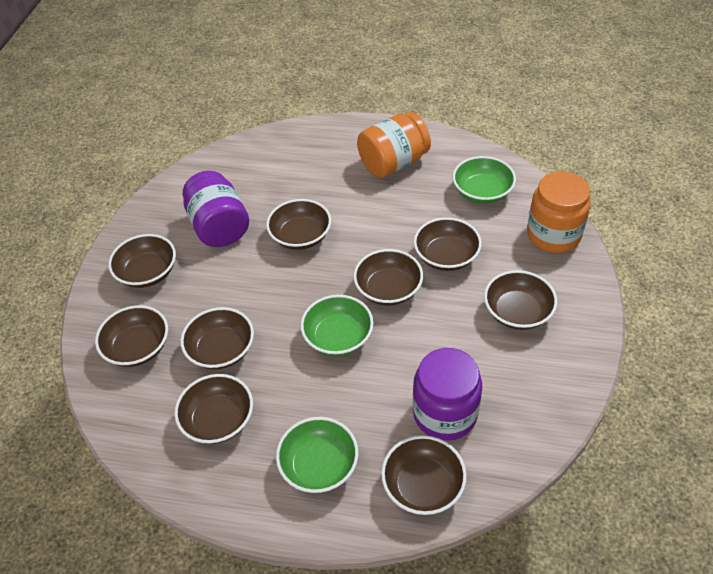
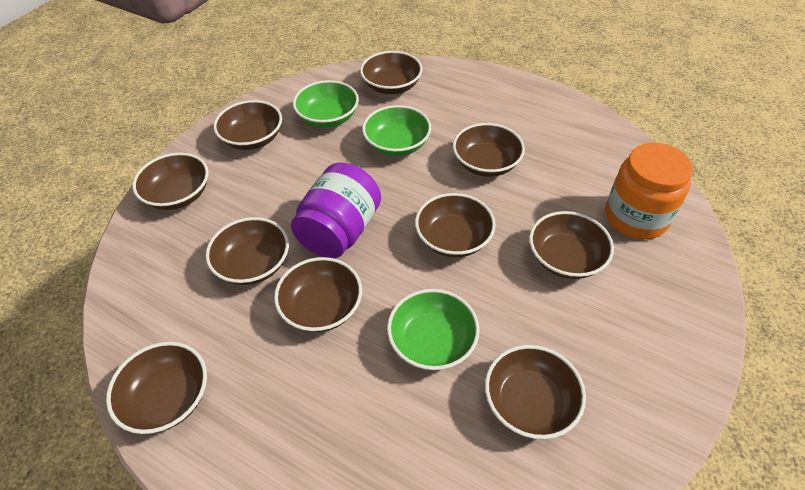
brown bowl: [95,305,168,367] [108,234,176,288] [174,374,253,444] [180,307,254,369] [266,199,331,250] [354,249,423,305] [381,435,467,515] [414,217,482,271] [484,270,557,330] = 9 -> [106,342,207,434] [133,153,209,210] [206,217,289,285] [214,100,282,150] [274,257,362,332] [360,51,423,94] [415,193,496,257] [453,123,525,177] [485,345,586,439] [529,211,614,279] = 10
orange jar: [357,112,431,178] [527,171,591,253] = 2 -> [605,143,693,239] = 1
purple jar: [183,171,249,247] [413,348,482,441] = 2 -> [291,162,381,259] = 1

